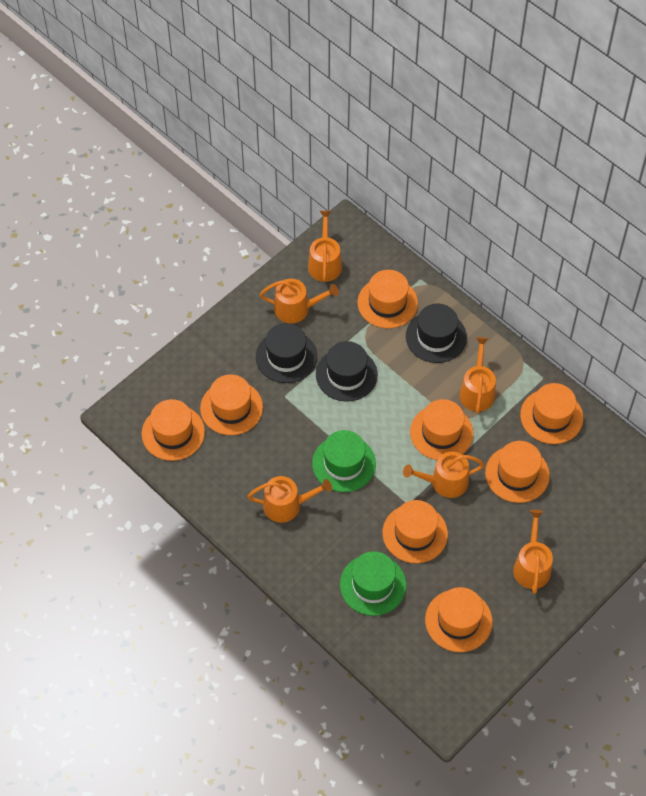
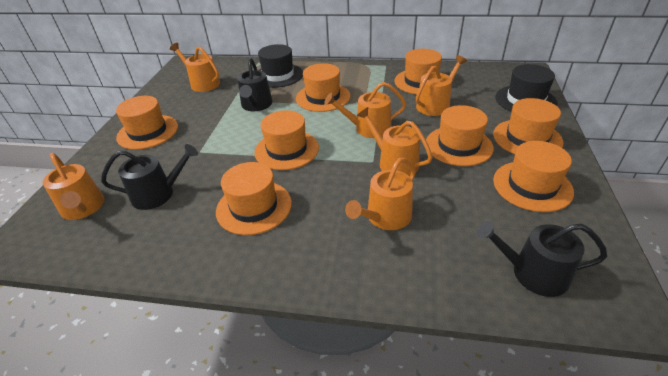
black hat: [256,323,317,383] [316,341,378,402] [406,304,467,363] = 3 -> [258,44,303,88] [495,64,558,112] = 2
black watering can: none = 0 -> [101,144,198,210] [237,58,273,111] [477,221,607,297] = 3
green hat: [312,430,376,492] [340,551,406,616] = 2 -> none = 0

